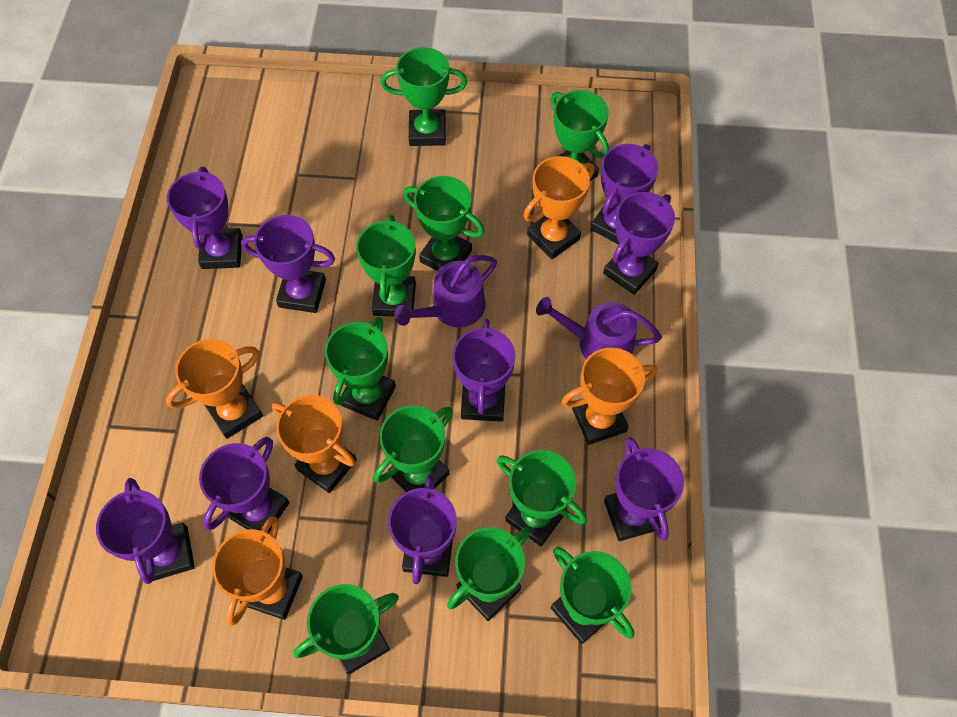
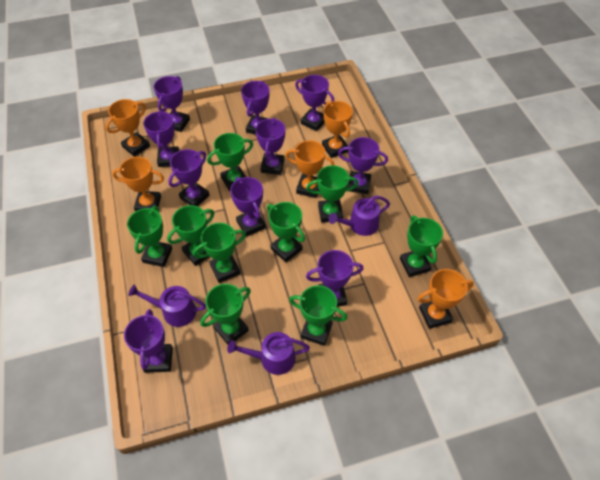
green trophy: [293,584,399,675] [325,316,396,421] [356,215,416,317] [374,405,453,492] [380,47,467,146] [403,176,485,271] [447,527,531,621] [497,450,587,546] [550,90,609,181] [551,547,634,644] = 10 -> [127,206,172,267] [167,205,214,266] [193,223,246,283] [200,284,251,345] [207,133,253,191] [267,202,305,262] [289,285,347,346] [306,165,358,223] [400,216,443,277] = 9
purple trophy: [96,478,195,584] [167,167,243,269] [199,437,290,534] [241,215,335,313] [388,474,457,584] [452,319,515,422] [591,144,658,244] [603,192,675,295] [604,437,684,541] = 9 -> [124,309,173,373] [143,110,179,167] [154,76,190,132] [168,149,210,206] [230,177,266,237] [241,81,269,135] [255,118,286,175] [295,75,334,131] [306,250,363,307] [338,137,388,194] = 10
purple watering can: [395,255,497,328] [536,297,662,359] = 2 -> [128,285,206,327] [227,332,310,375] [328,196,390,236] = 3

